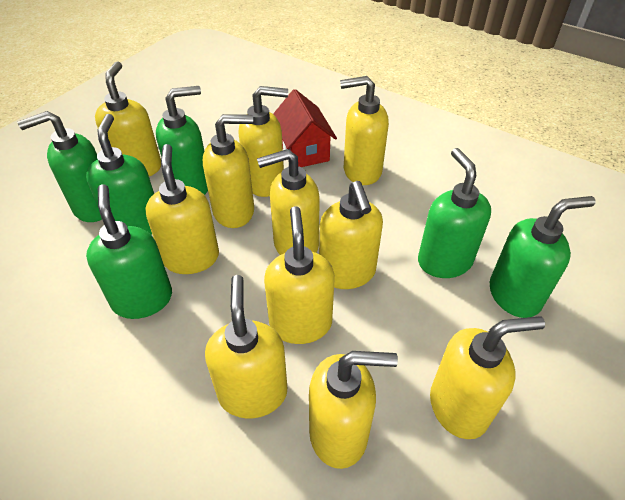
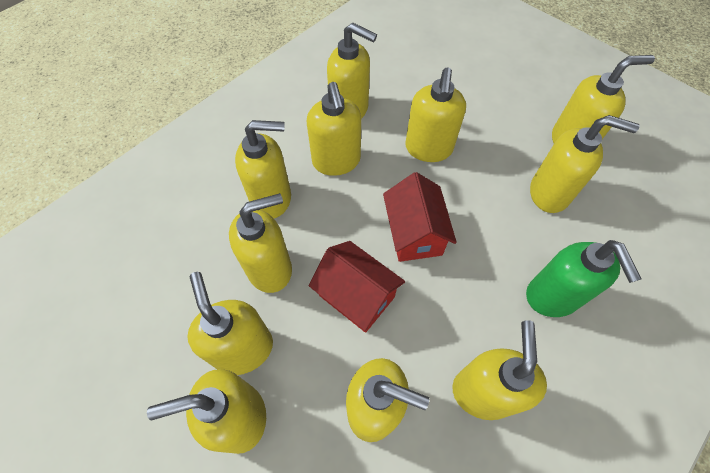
green soap dispenser: [17,111,102,222] [86,114,154,235] [86,184,172,319] [156,86,208,195] [418,148,491,278] [490,196,596,318] = 6 -> [526,240,641,317] = 1
red house: [273,89,337,167] = 1 -> [309,241,405,333] [383,172,457,262] = 2

